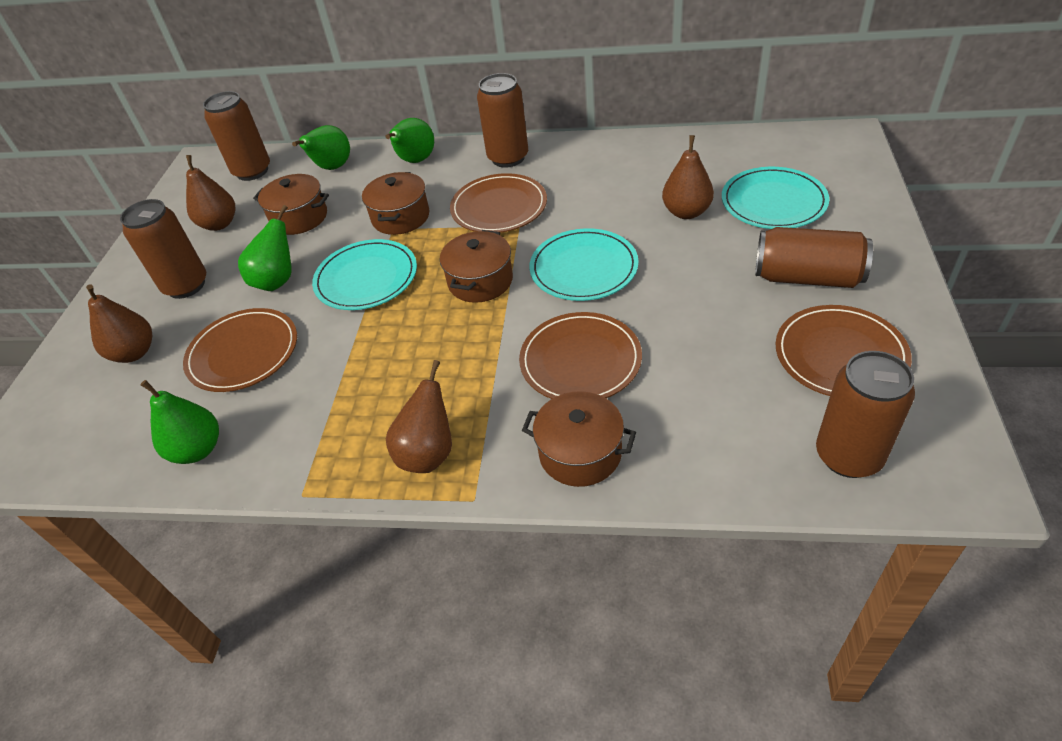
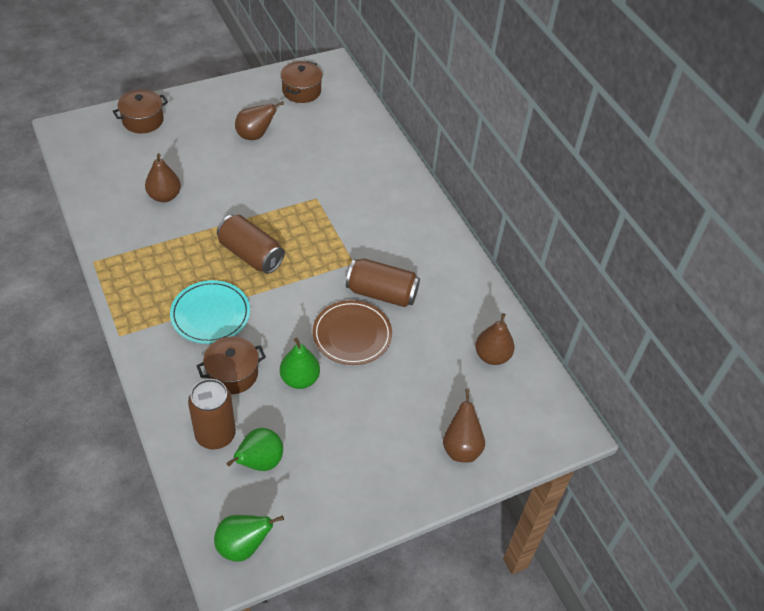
brown can: [120,199,206,299] [203,91,270,181] [477,73,528,168] [755,227,873,288] [816,351,915,478] = 5 -> [188,379,236,449] [217,215,285,274] [346,259,420,307] = 3
brown plate: [183,308,297,392] [450,173,547,233] [519,312,642,399] [775,305,912,396] = 4 -> [313,300,392,365] = 1
brown pot: [253,174,329,235] [362,172,429,235] [440,230,513,303] [522,391,636,487] = 4 -> [113,89,168,133] [196,336,266,394] [280,61,323,103] = 3
green pear: [140,380,219,464] [238,205,292,291] [292,125,350,170] [386,118,434,163] = 4 -> [214,515,284,562] [226,428,283,471] [280,337,320,389] = 3
turquoise plate: [312,239,417,310] [529,228,639,301] [722,167,830,229] = 3 -> [170,280,250,344] = 1

